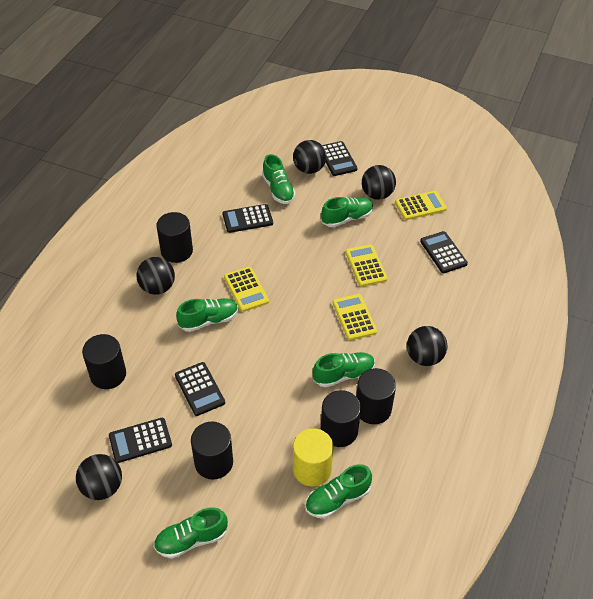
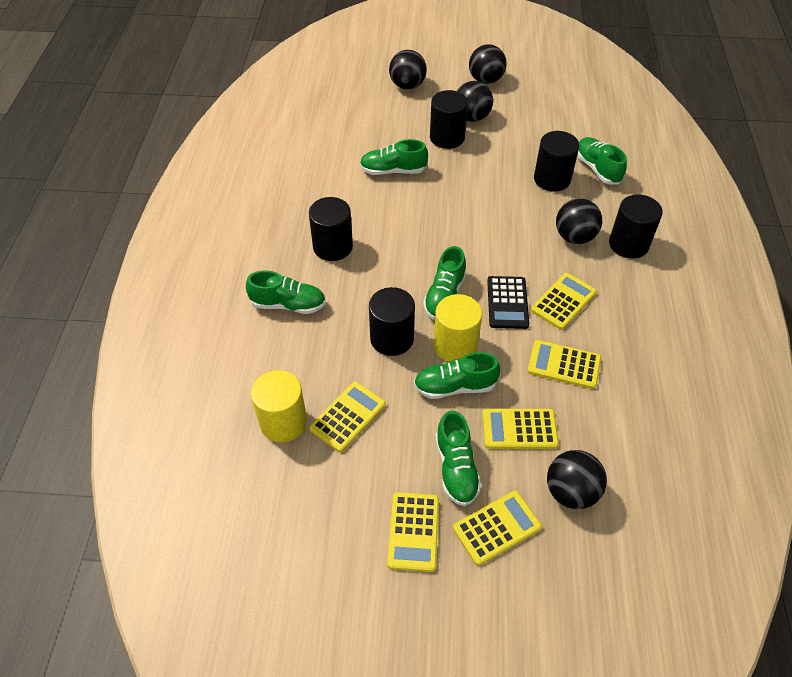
black calculator: [109,418,172,463] [175,362,225,416] [222,204,273,233] [322,141,357,176] [420,231,468,273] = 5 -> [487,276,529,329] = 1
yellow calculator: [224,267,269,312] [332,294,377,340] [345,244,387,287] [395,191,447,220] = 4 -> [309,382,386,452] [387,492,439,572] [453,491,542,566] [482,409,559,449] [527,340,601,389] [531,273,597,330] = 6
yellow cylinder: [293,428,333,486] = 1 -> [251,370,307,442] [434,294,482,362] = 2

